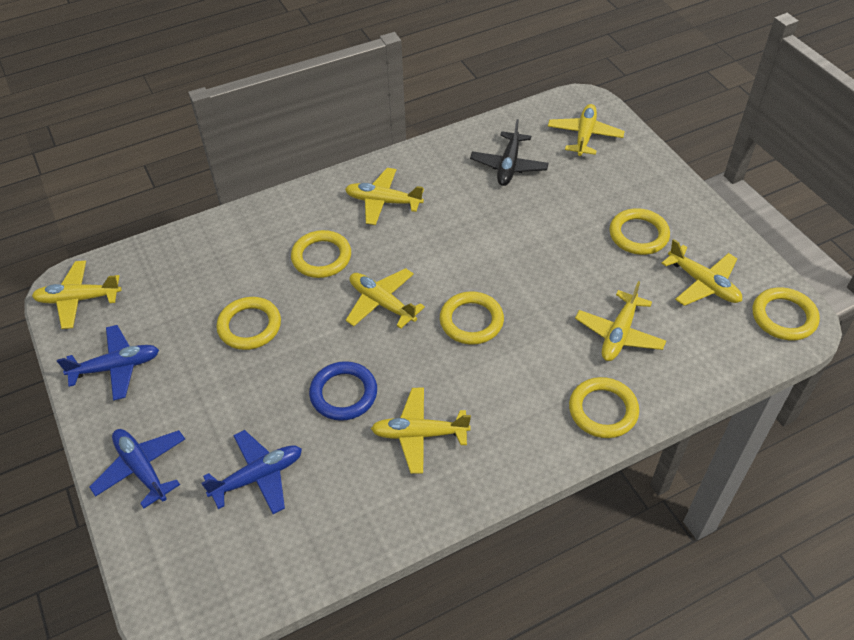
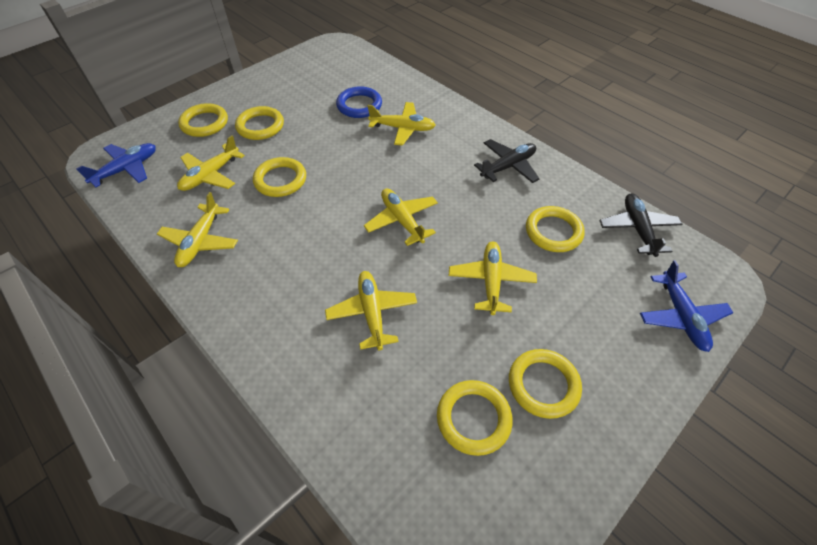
black plane: [470,119,549,186] = 1 -> [474,139,540,183] [599,193,682,257] = 2
blue plane: [57,325,159,401] [89,429,185,509] [202,430,302,514] = 3 -> [76,143,156,187] [640,260,733,352] = 2
yellow plane: [32,261,122,329] [345,168,424,225] [346,268,425,329] [371,388,471,474] [548,104,625,156] [575,281,666,361] [661,239,742,306] = 7 -> [157,192,238,267] [177,135,245,191] [325,271,417,350] [364,189,438,246] [368,102,436,146] [449,241,537,315] = 6

